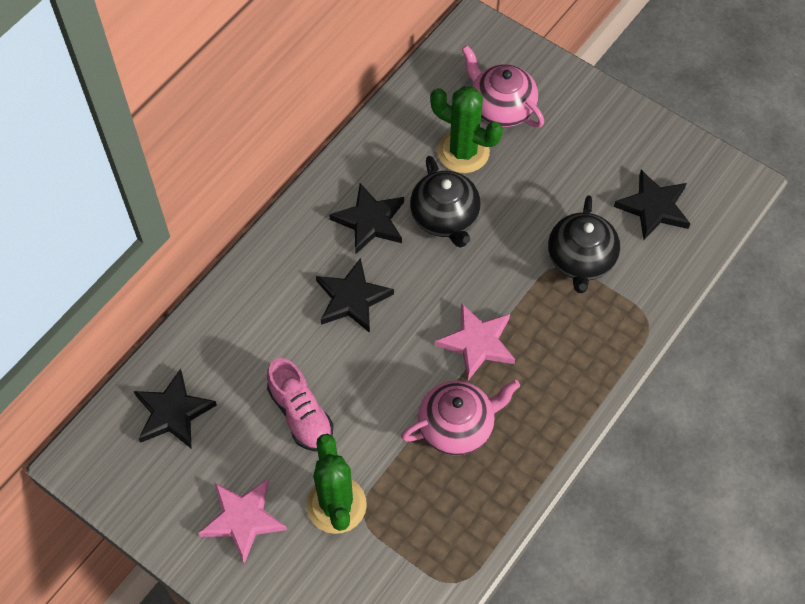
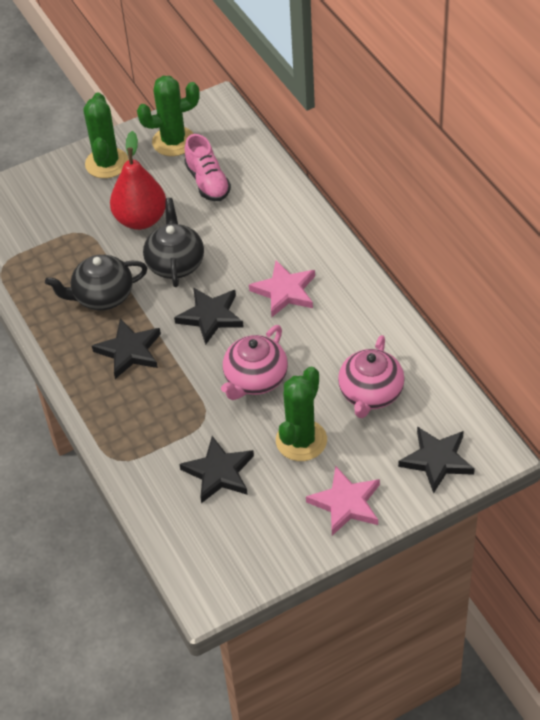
green cactus: [307,434,367,534] [430,86,503,173] = 2 -> [83,92,129,178] [137,76,200,156] [276,366,327,461] = 3
red pear: none = 0 -> [110,131,166,230] = 1

